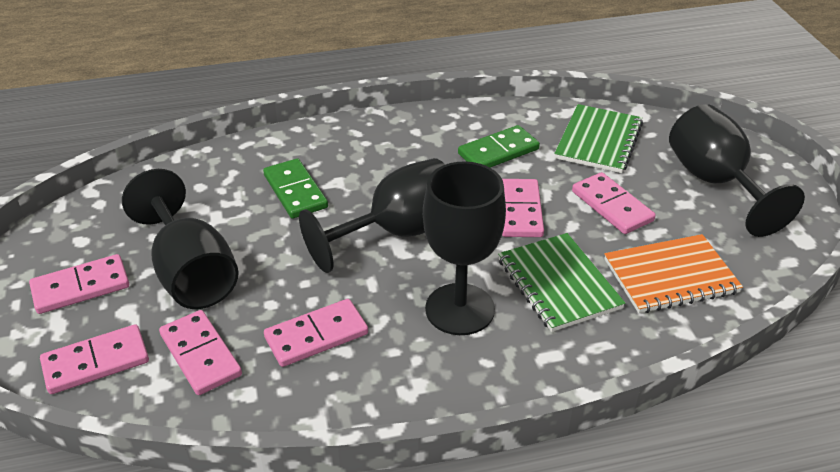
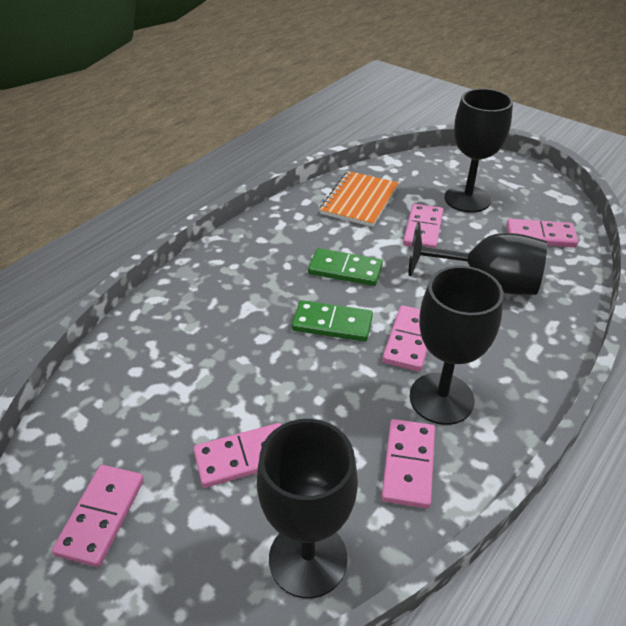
green notebook: [498,233,625,332] [554,104,643,173] = 2 -> none = 0

